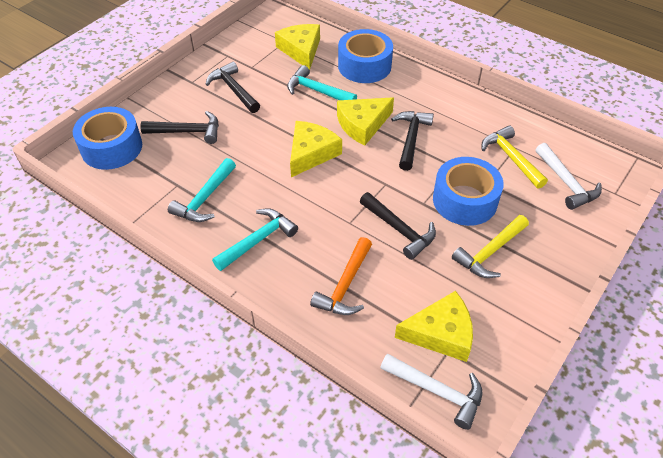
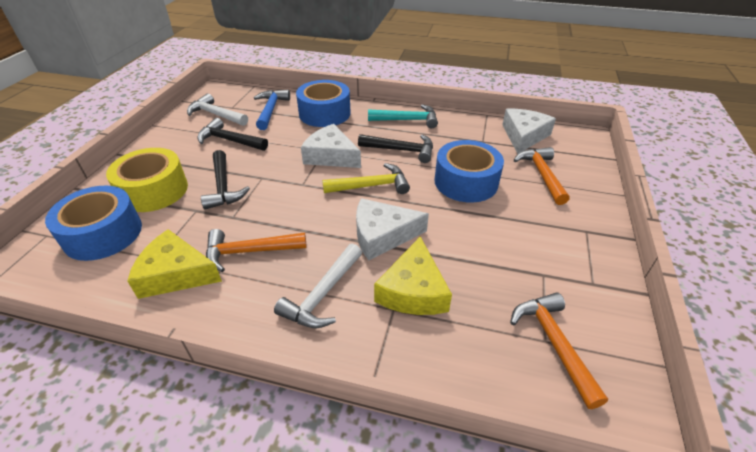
black hammer: [140,111,219,144] [205,62,260,113] [360,192,436,260] [391,111,434,171] = 4 -> [197,118,268,151] [201,150,250,209] [358,134,433,163] = 3
blue hammer: none = 0 -> [254,90,290,130] = 1
orange hammer: [310,237,372,315] = 1 -> [206,229,307,272] [510,293,608,409] [514,147,570,205] = 3
turquoise hammer: [168,158,236,222] [212,208,298,271] [287,65,357,100] = 3 -> [368,104,438,128] = 1
white cheese: none = 0 -> [301,124,361,168] [356,198,429,260] [502,109,556,154] = 3
yellow cheese: [275,24,320,70] [290,121,342,177] [337,97,394,146] [395,291,473,362] = 4 -> [127,229,222,299] [374,236,452,315] = 2
yellow hammer: [452,215,529,278] [482,126,548,189] = 2 -> [322,163,410,194] = 1
yellow tape: none = 0 -> [106,148,188,212] = 1

